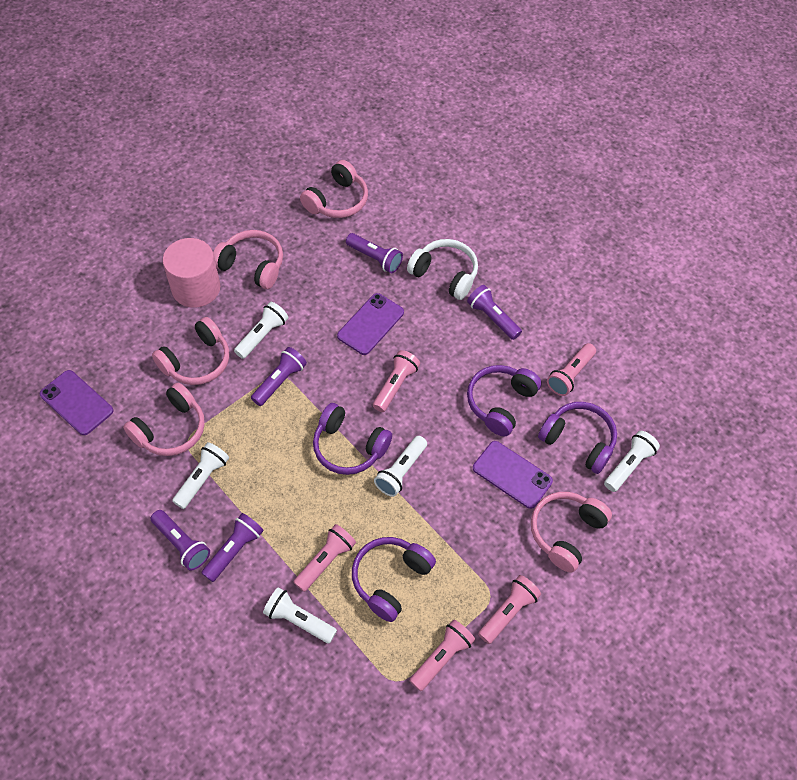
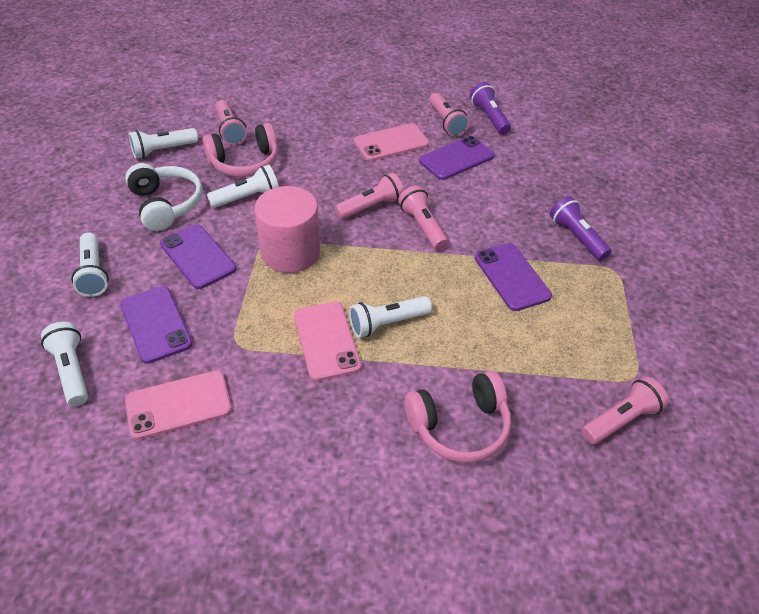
pink headphones: [123,383,205,456] [152,317,229,385] [213,230,283,289] [300,160,368,218] [531,492,612,573] = 5 -> [202,123,278,177] [404,371,511,463] = 2
pink phone: none = 0 -> [125,370,232,440] [294,302,361,381] [354,123,429,161] = 3
purple flashlight: [151,510,210,571] [202,513,264,582] [251,347,307,406] [346,233,403,273] [467,285,522,340] = 5 -> [470,82,511,135] [550,196,611,261] = 2
purple headphones: [313,403,392,475] [352,537,436,622] [467,365,542,437] [538,402,617,474] = 4 -> none = 0
purple phone: [40,370,113,435] [337,293,404,355] [473,441,553,509] = 3 -> [120,286,192,364] [160,224,236,289] [419,136,495,180] [474,243,552,311] = 4

